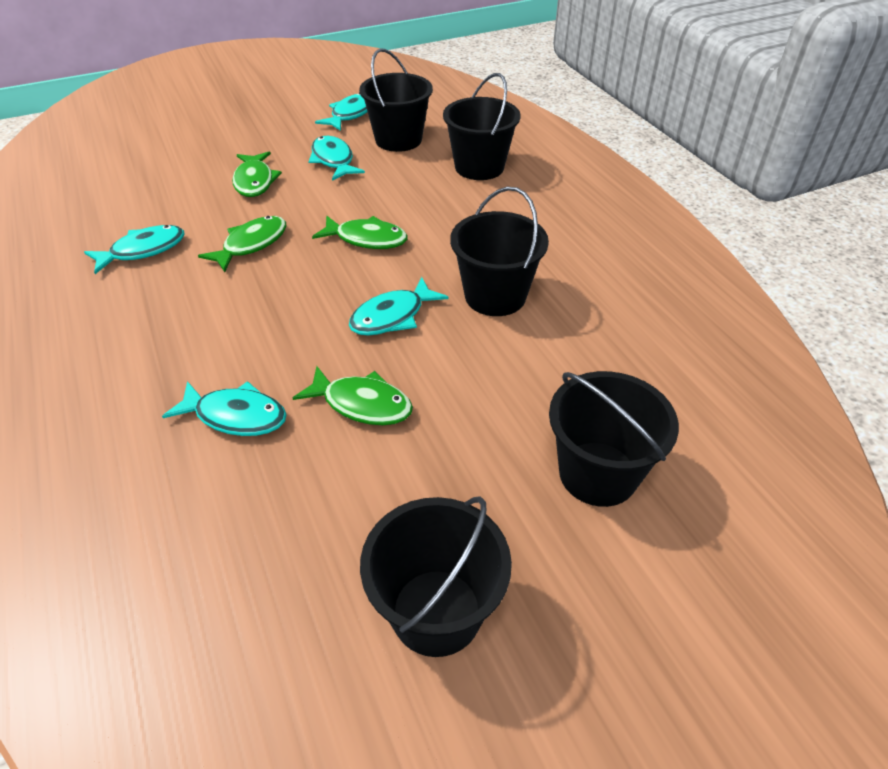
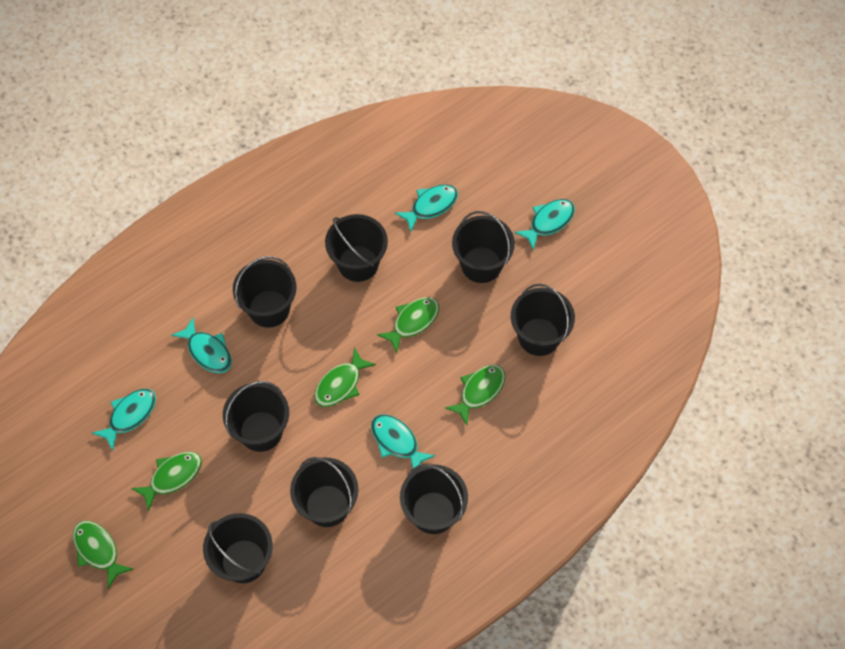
black bucket: [359,48,433,152] [360,496,512,657] [443,73,520,180] [450,186,549,316] [549,371,679,507] = 5 -> [203,513,273,583] [223,381,289,452] [233,256,296,328] [290,457,358,527] [325,214,388,282] [400,464,468,534] [452,211,515,283] [511,284,575,356] = 8
green fish: [198,216,286,272] [232,152,282,197] [293,366,413,425] [312,216,408,249] = 4 -> [73,521,133,589] [131,452,202,511] [314,347,376,407] [377,297,439,353] [445,365,505,425] = 5

